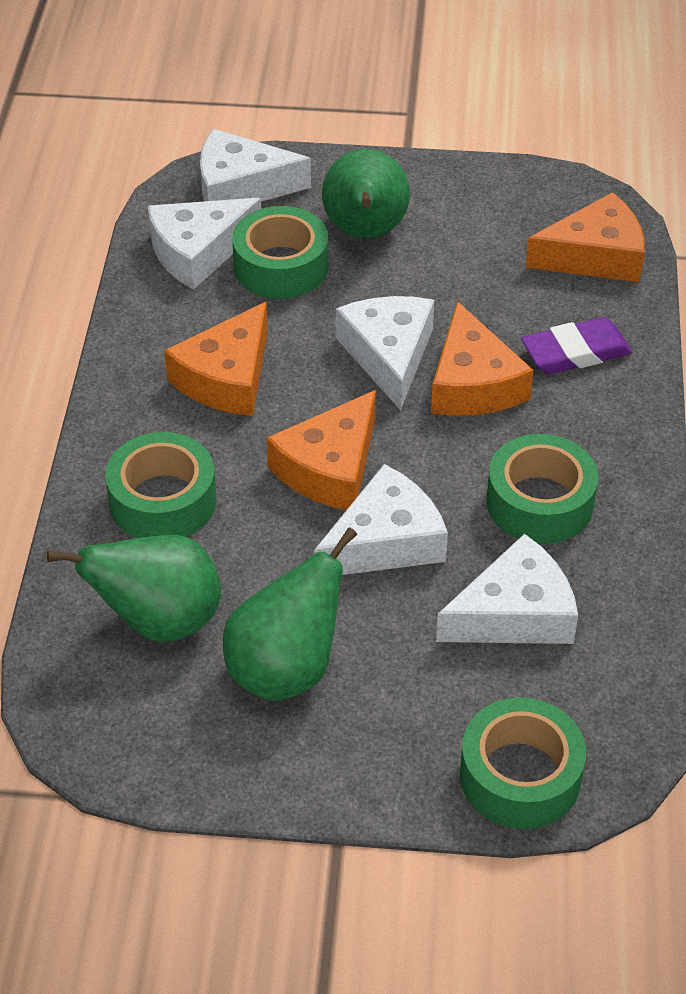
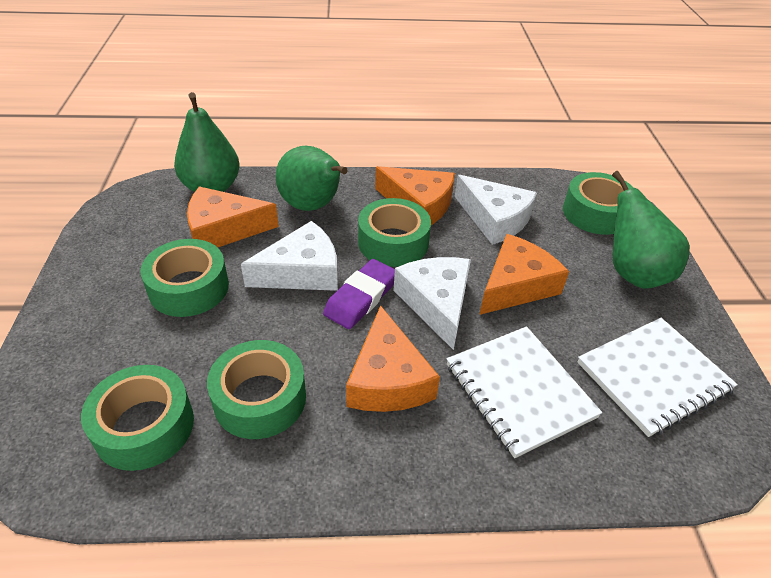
green tape: [105,432,217,538] [232,206,329,299] [460,697,586,829] [486,434,598,544] = 4 -> [81,365,194,471] [140,239,229,317] [207,340,306,439] [358,198,431,267] [563,172,633,235] = 5
white cheese: [147,198,261,290] [200,129,311,202] [314,464,448,575] [336,296,434,411] [436,534,578,644] = 5 -> [241,221,338,291] [394,257,471,350] [455,175,537,245] = 3
white notebook: none = 0 -> [447,326,602,458] [577,318,738,437] = 2

